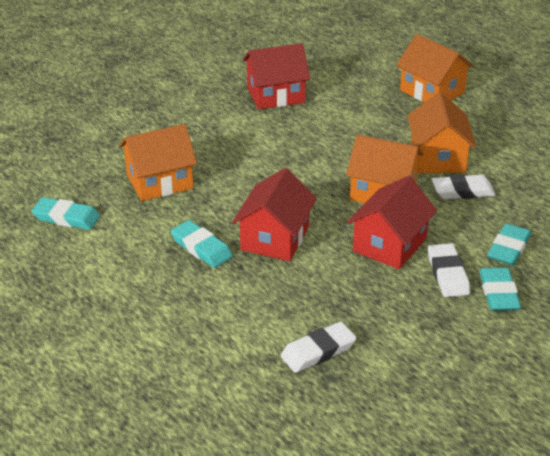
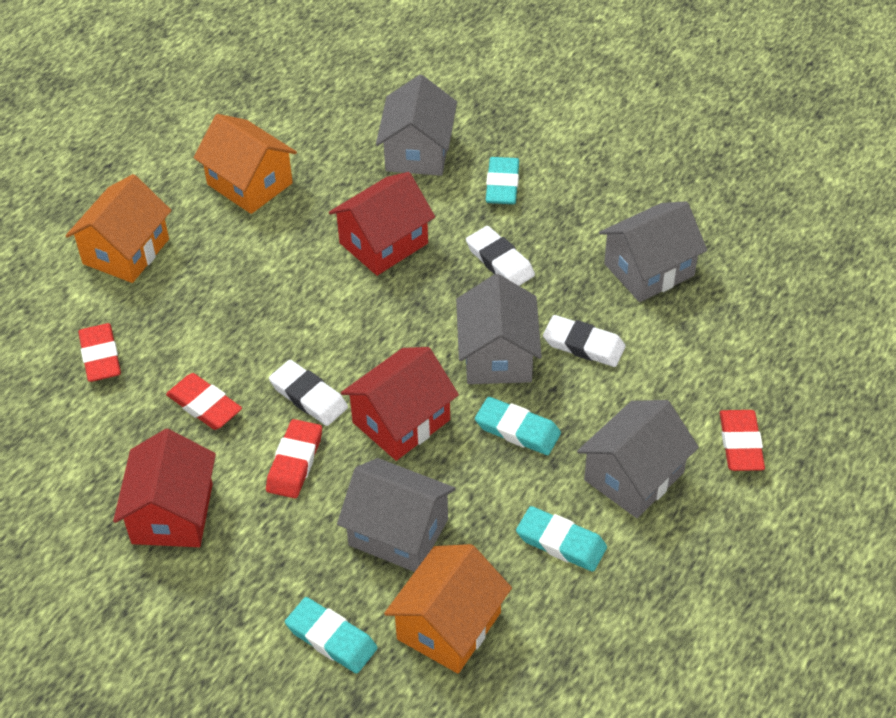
grey house: none = 0 -> [337,458,456,572] [376,75,457,176] [456,274,542,384] [577,400,699,518] [599,201,707,302] = 5
orange house: [119,124,197,201] [346,135,423,203] [396,34,474,102] [408,92,476,173] = 4 -> [66,174,172,283] [194,114,297,214] [384,544,512,674] = 3
red eraser: none = 0 -> [78,323,121,382] [166,373,242,430] [266,419,322,498] [720,410,765,471] = 4

